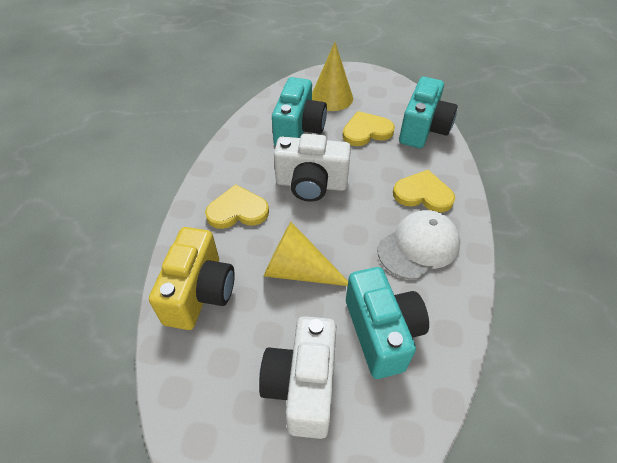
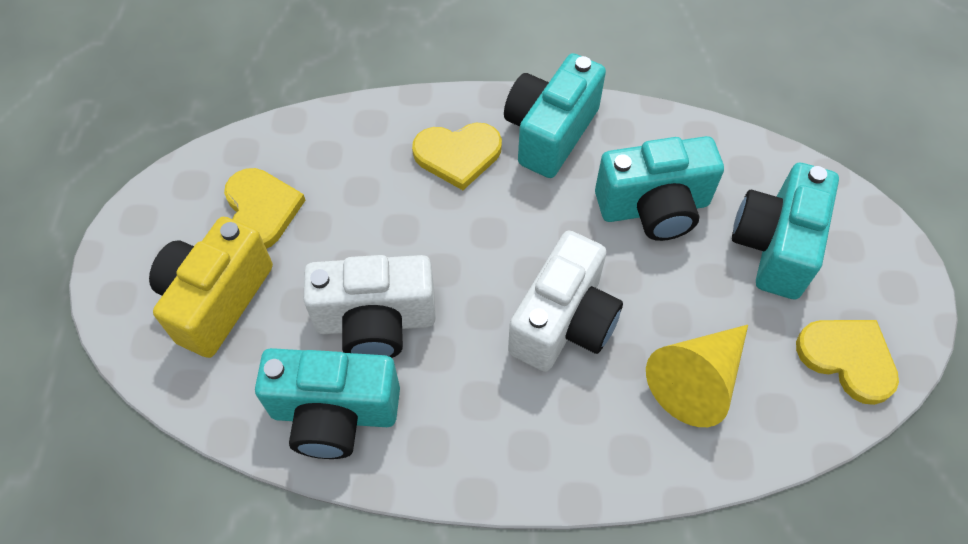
turquoise camera: [272,77,327,146] [346,267,429,379] [399,77,458,148] = 3 -> [255,348,400,459] [504,53,606,178] [595,136,724,241] [732,163,839,299] = 4
white cap: [377,210,460,279] = 1 -> none = 0
yellow cone: [264,222,348,286] [312,42,353,111] = 2 -> [646,325,748,427] = 1

